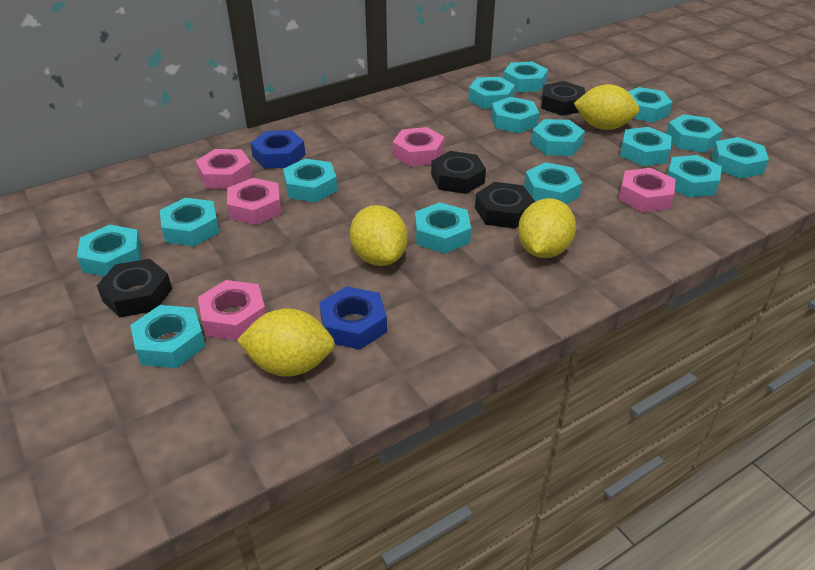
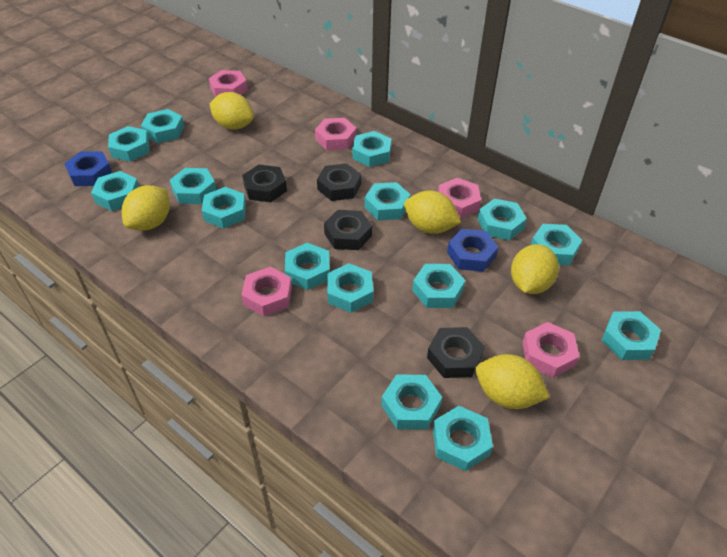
yellow lemon: [237,308,335,377] [350,205,408,266] [518,198,576,258] [573,84,639,130] = 4 -> [122,185,170,231] [209,92,254,130] [404,191,461,234] [476,354,550,409] [511,244,559,294] = 5

